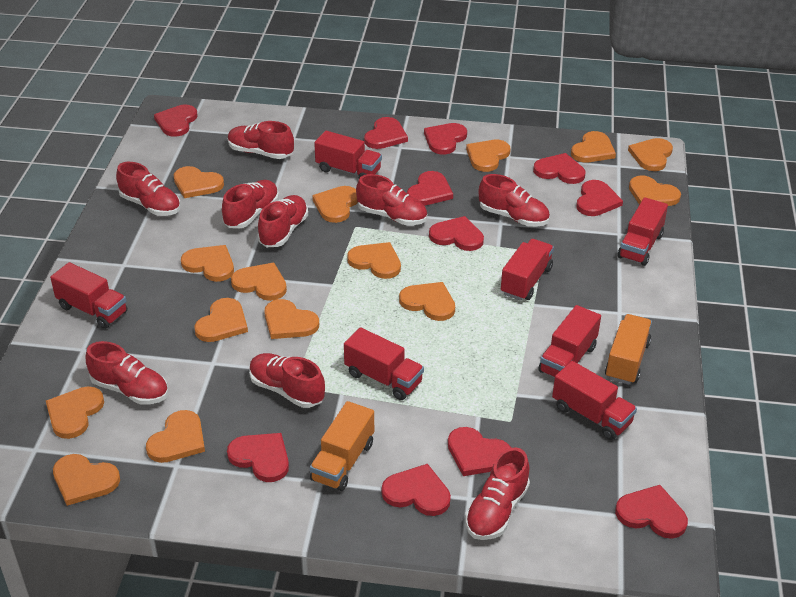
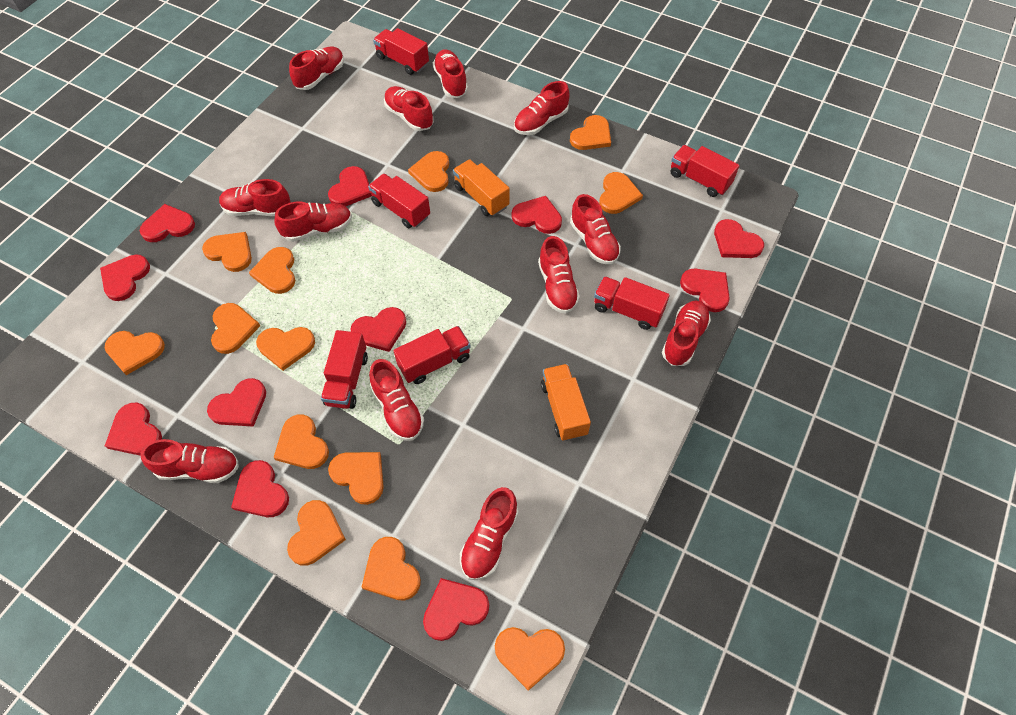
orange heart: [46,386,104,439] [53,454,120,506] [146,410,205,463] [174,166,224,198] [181,245,234,282] [194,298,248,342] [231,263,287,301] [264,299,319,339] [312,186,358,223] [347,242,401,279] [399,282,455,321] [466,140,511,172] [571,131,616,162] [628,138,673,171] [629,176,681,206] = 15 -> [105,331,165,375] [202,232,252,272] [211,303,260,354] [249,247,295,294] [256,327,315,371] [273,414,329,469] [287,500,346,566] [328,452,384,505] [362,537,421,600] [408,151,449,192] [495,627,565,691] [570,115,611,150] [599,172,643,214] = 13
red shoe: [86,341,168,405] [116,162,181,216] [222,180,279,228] [228,121,294,159] [249,353,325,408] [258,195,308,247] [356,174,427,225] [465,447,530,540] [479,174,550,227] = 9 -> [141,439,239,483] [219,179,291,217] [275,201,352,242] [289,47,344,90] [369,359,424,441] [384,86,434,131] [433,49,468,98] [460,487,518,580] [514,81,570,135] [538,236,580,314] [570,194,621,265] [662,300,711,366] = 12
red truck: [50,262,127,329] [314,131,382,178] [344,327,424,400] [501,239,554,301] [538,305,601,378] [552,361,637,440] [618,197,668,266] = 7 -> [321,330,368,409] [368,174,430,228] [373,28,429,75] [394,326,471,384] [594,276,670,330] [671,145,739,197] = 6

